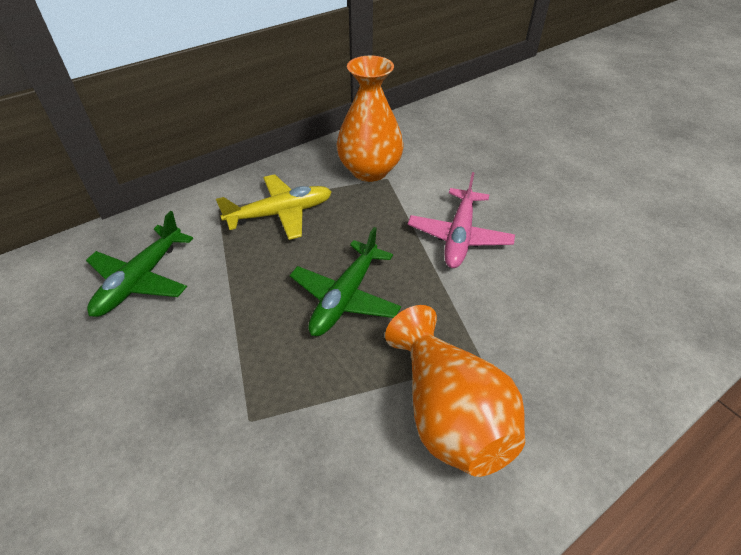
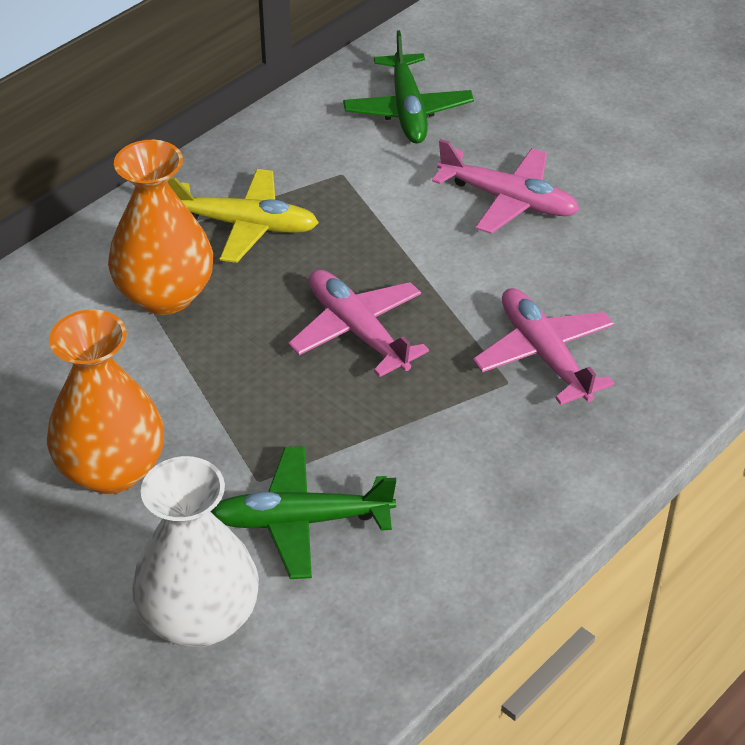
pink plane: [408,172,515,268] = 1 -> [288,269,429,377] [432,139,580,234] [473,288,615,405] = 3
white vase: none = 0 -> [132,456,259,647] = 1

